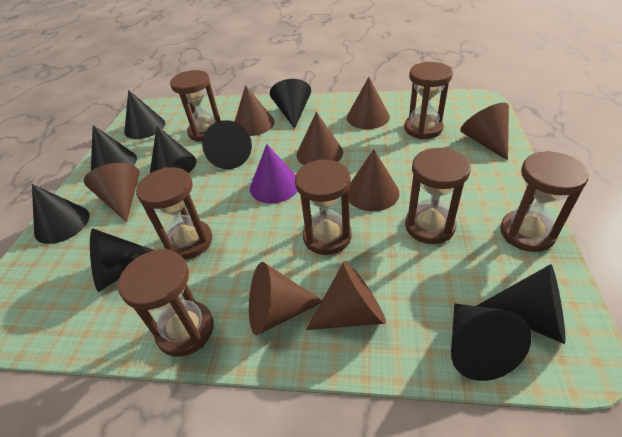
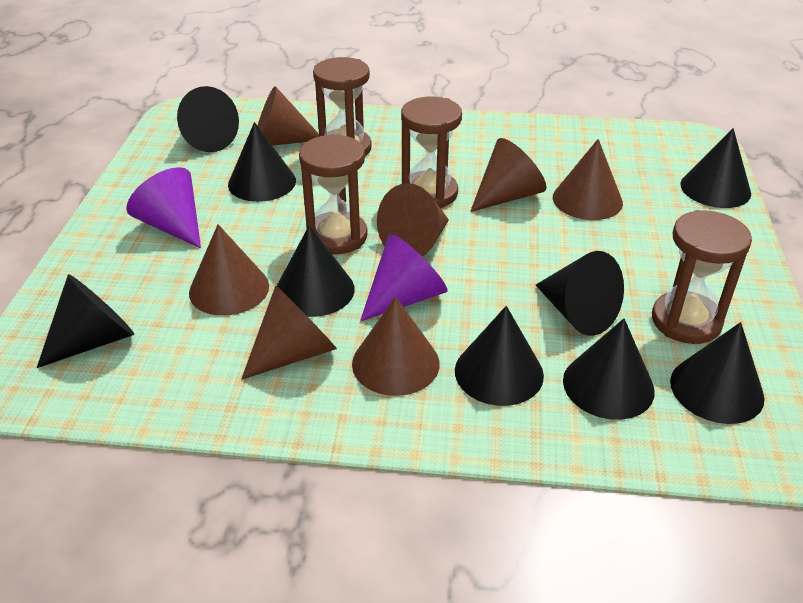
brown cone: [84,163,139,222] [235,85,275,136] [249,262,322,335] [296,112,343,165] [306,261,386,330] [347,77,390,129] [349,149,400,211] [460,103,509,160] = 8 -> [189,224,269,316] [241,285,337,379] [257,86,319,146] [352,297,440,396] [377,183,449,257] [470,138,547,212] [553,139,623,220] = 7
brown hourglass: [117,249,214,357] [136,167,212,259] [170,70,221,142] [295,159,352,255] [404,62,453,139] [405,147,471,244] [500,151,589,252] = 7 -> [299,134,367,254] [313,57,372,156] [401,97,462,208] [652,210,752,344] = 4
purple cone: [250,144,298,204] = 1 -> [126,167,201,248] [360,234,448,321] = 2

